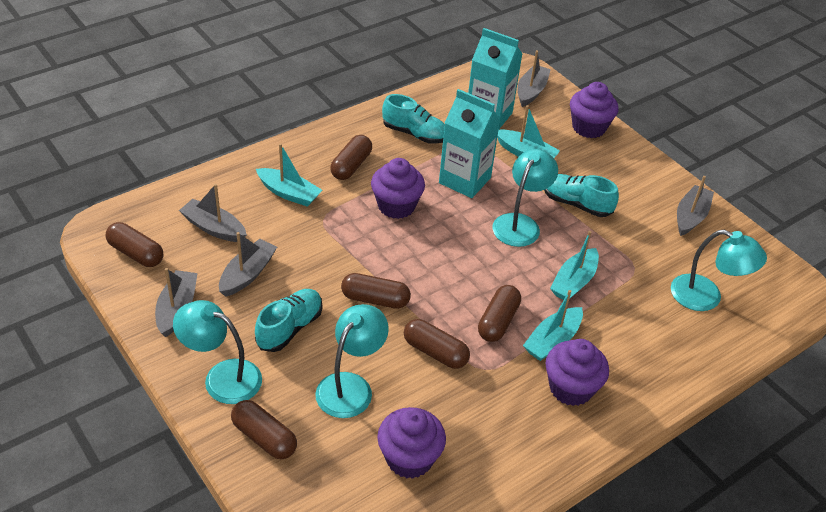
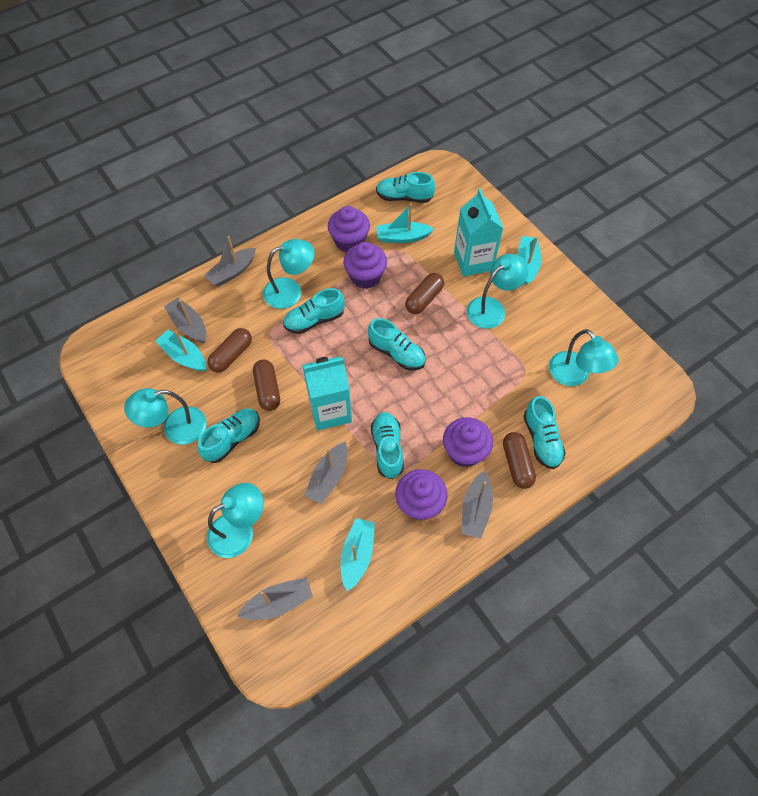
brown capsule: [106,222,163,267] [231,400,297,459] [330,135,372,180] [341,273,411,309] [404,319,470,369] [478,285,521,342] = 6 -> [207,328,252,372] [253,359,280,411] [405,273,444,314] [503,432,536,489] = 4
turquoise lamp: [173,300,262,404] [315,304,389,418] [492,149,558,247] [671,230,767,311] = 4 -> [124,388,206,445] [207,483,264,558] [263,239,314,309] [466,254,529,329] [549,329,619,386] = 5
turquoise shoe: [255,289,322,352] [382,94,445,144] [544,174,619,217] = 3 -> [197,408,260,463] [283,288,345,334] [368,318,426,370] [371,412,404,479] [376,172,435,203] [523,396,566,469] = 6

